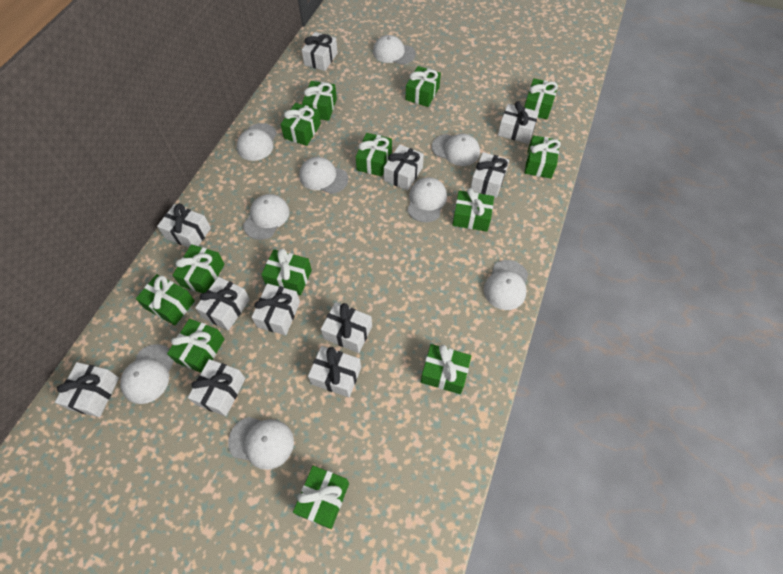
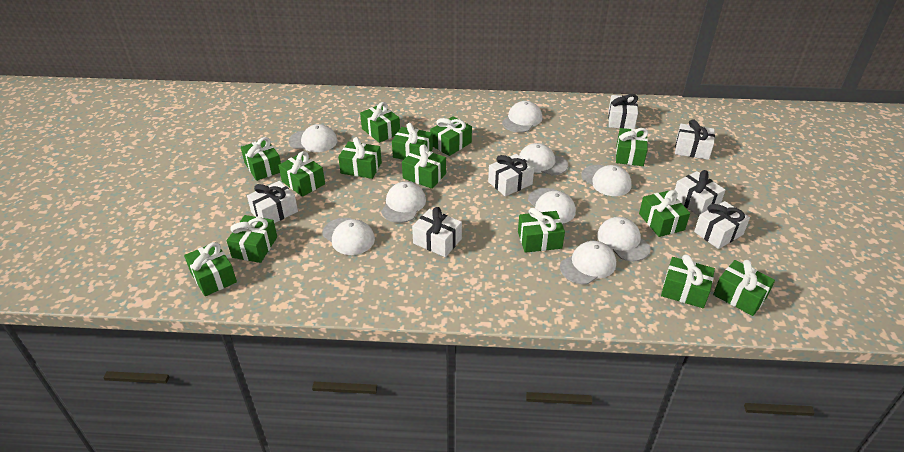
green gift: [136,274,195,325] [167,319,225,373] [173,244,225,293] [261,249,312,295] [280,103,321,146] [293,466,349,529] [302,81,337,121] [356,133,392,177] [405,66,441,107] [421,344,471,394] [452,188,494,232] [524,78,558,119] [525,135,561,178] = 13 -> [184,242,237,296] [227,215,277,263] [241,137,281,181] [278,151,325,197] [338,137,382,179] [360,102,400,143] [392,123,433,160] [402,144,446,189] [430,116,472,156] [518,208,565,253] [616,128,648,166] [639,190,690,237] [661,254,715,308] [713,260,775,316] = 14
white gift: [55,362,119,417] [157,204,211,248] [188,359,245,416] [195,277,250,331] [251,283,300,335] [302,32,338,71] [308,346,361,397] [321,302,372,353] [384,144,424,191] [471,152,509,198] [498,101,539,144] = 11 -> [247,181,298,223] [412,207,462,257] [488,154,534,196] [608,94,638,129] [675,119,715,160] [675,170,725,216] [694,201,750,249] = 7

